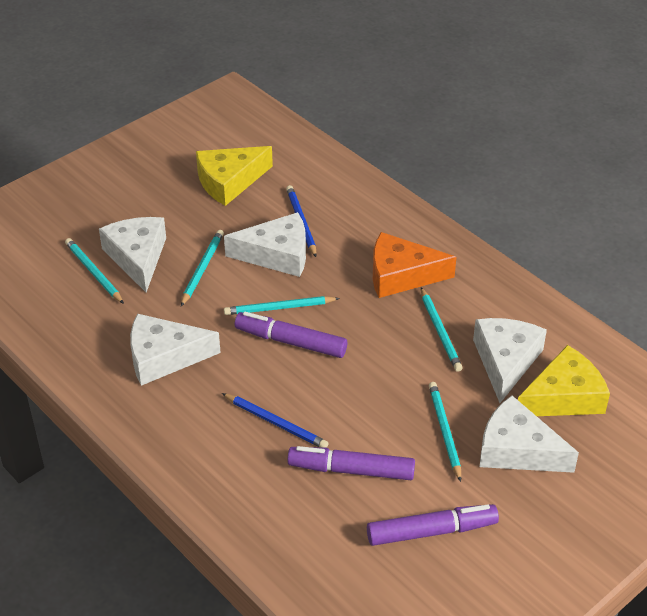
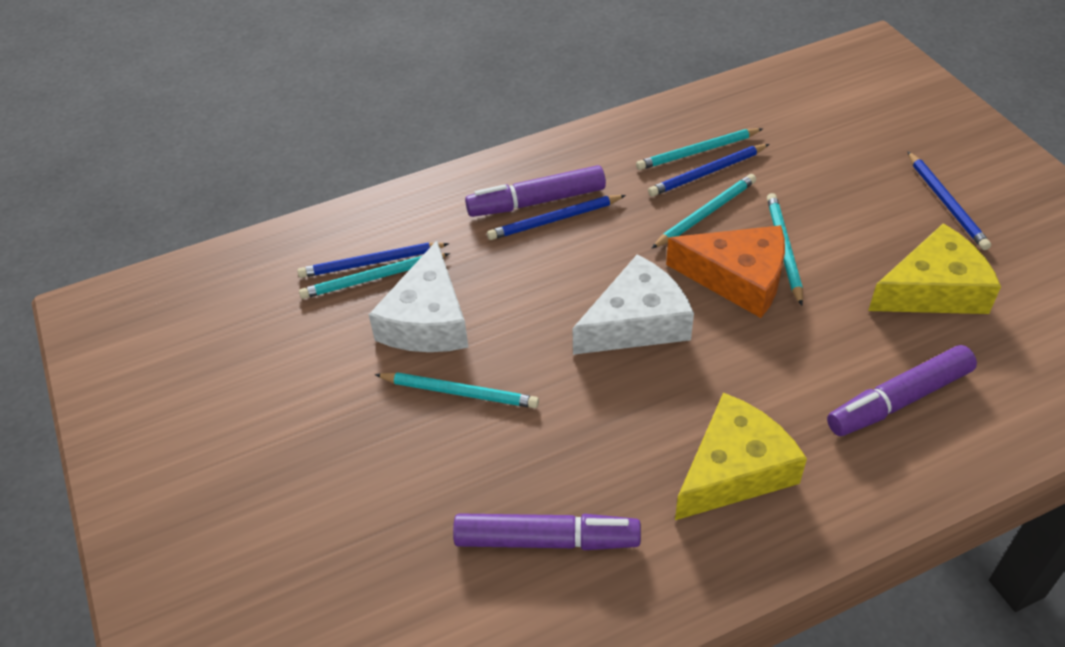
blue pencil: [222,393,329,448] [286,185,317,257] = 2 -> [297,242,449,278] [487,195,626,240] [648,144,769,197] [907,151,991,250] = 4
white cheese: [99,217,166,292] [130,313,221,386] [224,212,306,277] [473,318,547,403] [480,395,579,473] = 5 -> [369,240,469,352] [573,254,694,355] = 2

